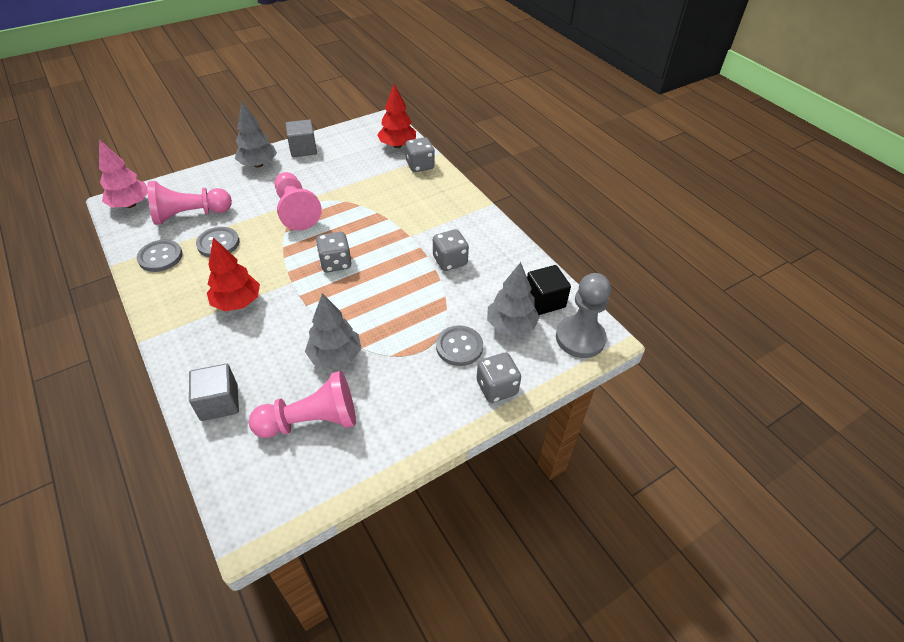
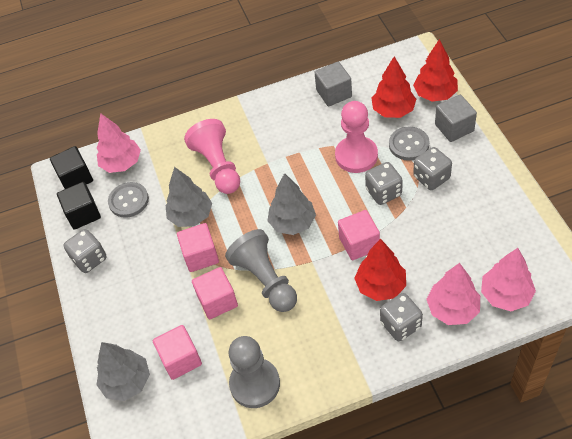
black cube: [527,265,571,315] = 1 -> [50,146,93,189] [57,182,101,230] = 2
grey button: [137,240,183,272] [196,227,240,257] [436,325,483,366] = 3 -> [108,182,149,218] [389,127,430,161] = 2
grey pawn: [556,273,611,358] = 1 -> [225,229,297,312] [228,336,280,408] = 2
pink cube: none = 0 -> [153,325,202,380] [177,223,219,272] [192,267,238,319] [338,210,380,260] = 4
pink pawn: [147,181,232,225] [249,371,356,438] [275,172,322,231] = 3 -> [184,119,240,194] [335,101,378,173] = 2
pink tree: [99,140,148,208] = 1 -> [97,113,141,173] [426,263,480,325] [481,248,536,311] = 3
red tree: [207,238,260,311] [377,83,416,148] = 2 -> [354,239,406,301] [371,56,416,118] [413,39,458,102] = 3

